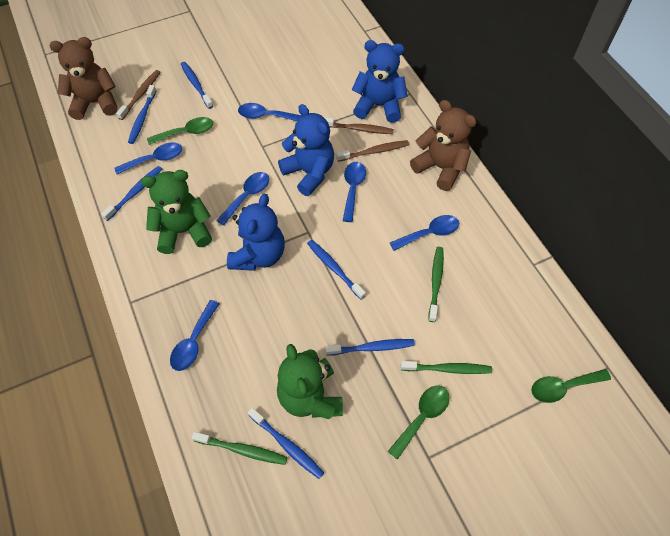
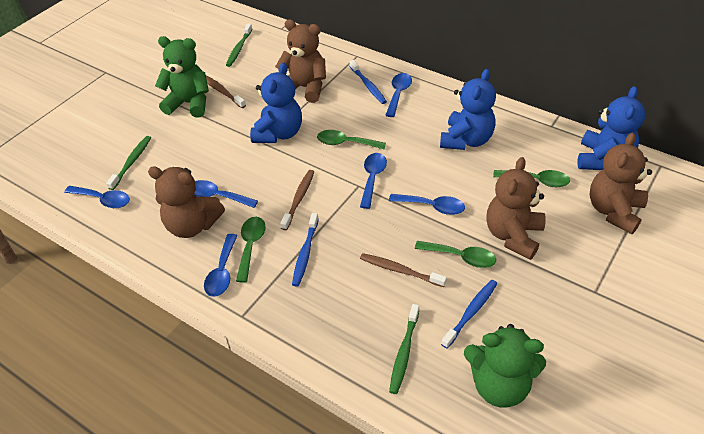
blue toothbrush: [101,166,162,221] [128,85,157,144] [181,62,213,109] [248,408,324,479] [307,240,366,300] [325,339,415,356] = 6 -> [292,213,319,287] [349,60,387,104] [441,280,498,348] = 3
brown teddy bear: [50,37,118,120] [410,100,476,191] = 2 -> [148,167,225,238] [275,19,326,103] [486,157,546,260] [589,133,652,234] = 4
green spoon: [147,117,213,145] [387,386,449,460] [531,369,611,403] = 3 -> [236,217,266,283] [317,130,386,150] [415,241,496,268] [493,170,570,187] = 4

